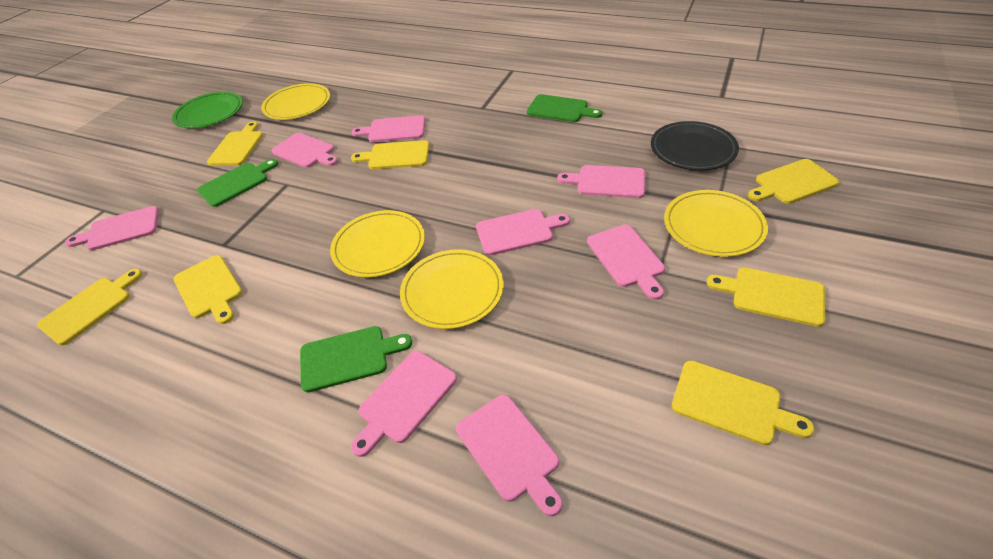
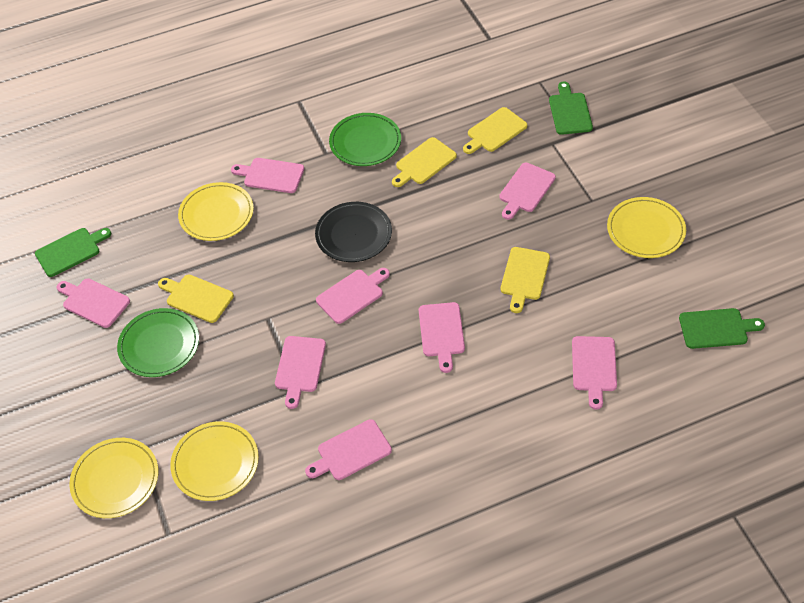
green plate: [172,92,243,129] = 1 -> [117,308,199,377] [329,113,401,166] = 2
yellow cutting board: [37,269,142,346] [174,255,242,324] [207,121,263,165] [351,140,429,169] [672,361,814,445] [707,267,825,327] [748,159,840,204] = 7 -> [158,275,234,323] [392,137,457,187] [463,107,527,154] [501,247,550,313] = 4

